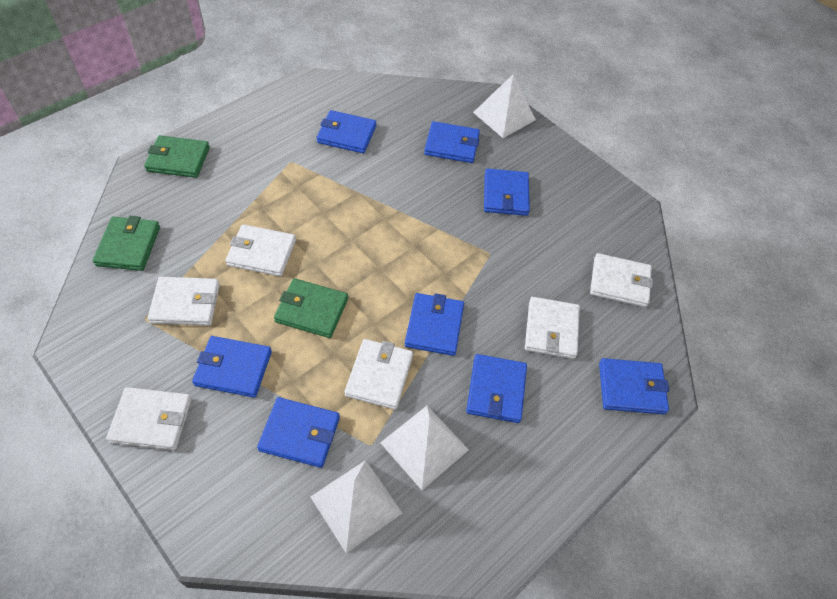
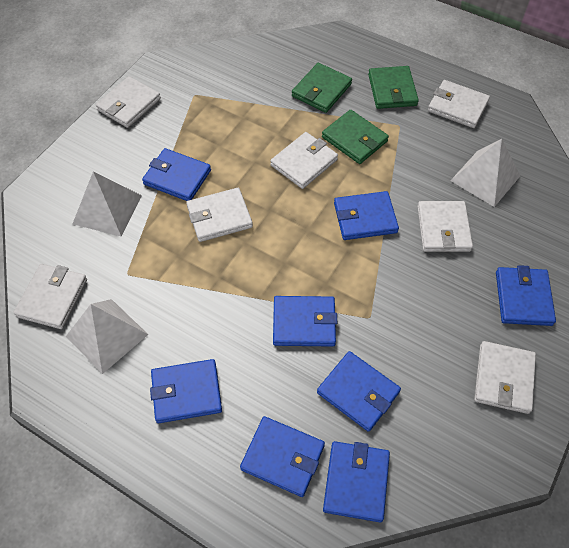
white wallet: [106,387,192,450] [148,277,220,326] [226,224,296,276] [345,339,413,410] [525,297,580,359] [590,253,653,307] = 6 -> [13,264,87,329] [96,76,161,128] [186,188,253,242] [270,132,338,189] [417,201,473,252] [428,80,490,128] [474,341,536,414] = 7

